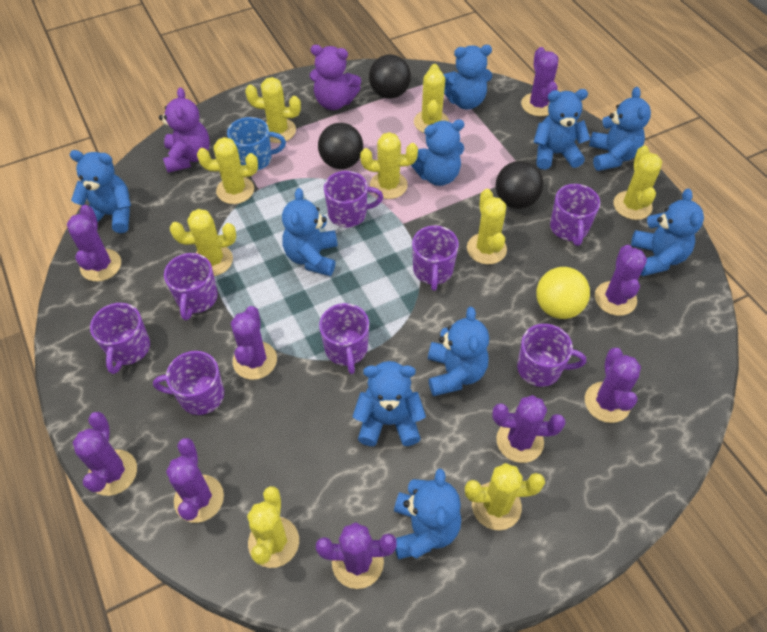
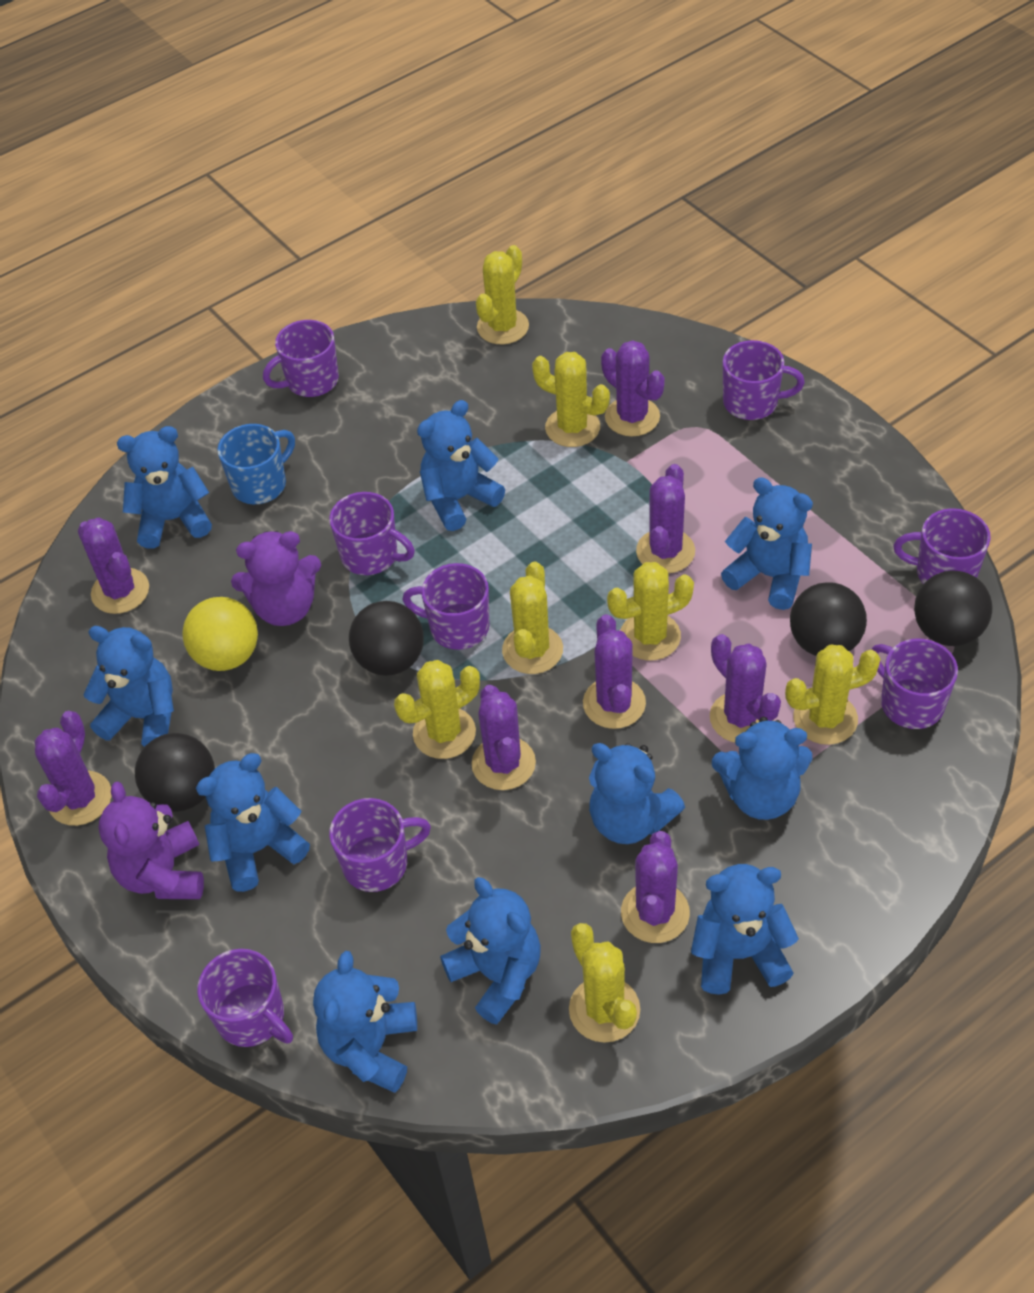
black ball: [318,123,363,169] [369,54,411,99] [496,161,544,209] = 3 -> [135,733,215,812] [349,601,424,676] [790,582,867,656] [914,571,992,646] = 4
purple cactus: [67,205,121,281] [73,412,137,496] [166,438,224,523] [231,306,277,380] [316,522,397,589] [492,395,565,463] [521,47,558,116] [585,348,641,423] [595,245,647,316] = 9 -> [35,711,112,826] [77,517,149,614] [471,685,536,790] [583,614,646,729] [601,340,665,436] [621,831,690,943] [636,464,695,573] [710,634,781,743] = 8
yellow cactus: [170,209,236,276] [197,137,258,204] [245,77,301,143] [247,486,299,568] [360,132,418,199] [414,64,449,133] [465,463,545,530] [467,189,507,264] [613,146,662,220] = 9 -> [394,660,480,759] [476,245,529,344] [502,561,563,674] [532,352,610,447] [569,923,640,1043] [607,562,694,660] [785,645,880,745] = 7

